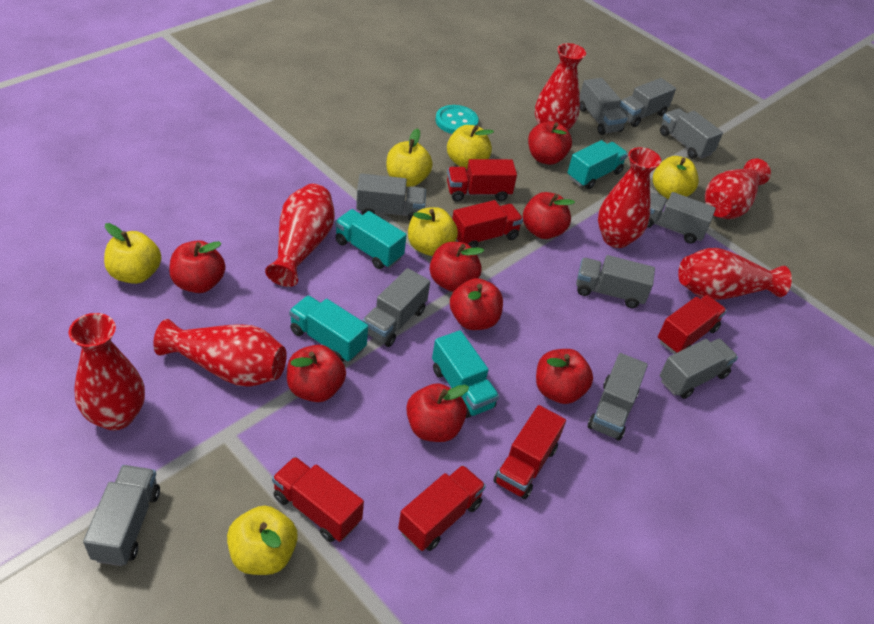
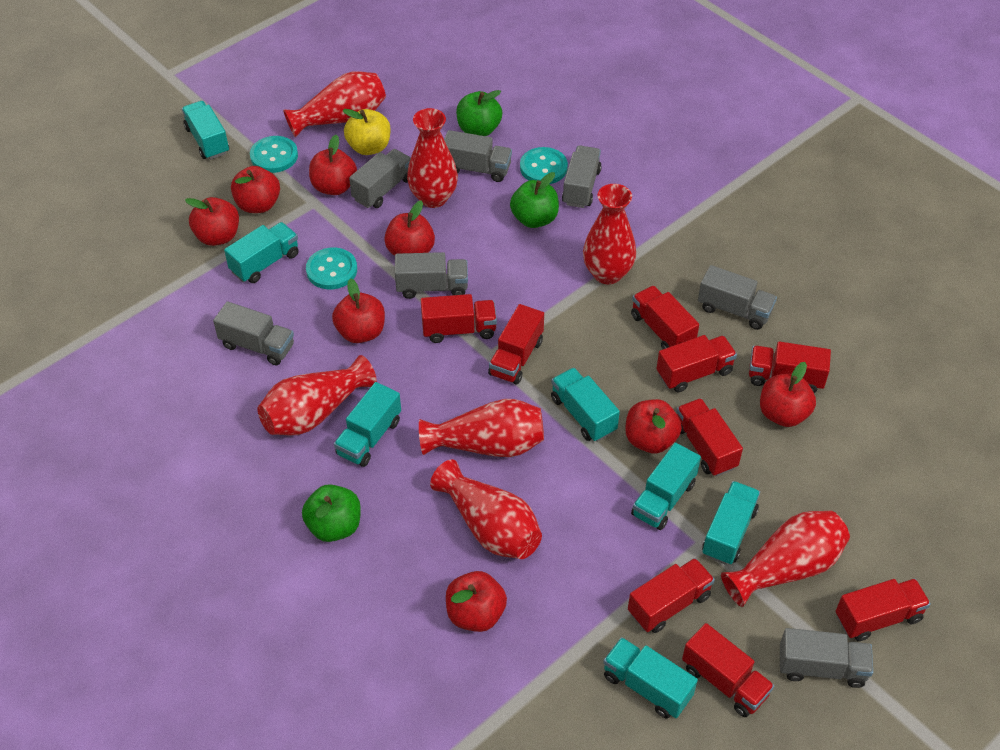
green apple: none = 0 -> [302,484,361,542] [456,90,502,136] [510,172,559,228] = 3
grey truck: [83,465,160,566] [356,173,426,221] [363,268,430,347] [576,255,655,308] [580,78,627,135] [588,353,648,441] [619,78,676,127] [647,192,716,244] [660,108,723,159] [660,339,738,399] = 10 -> [213,301,294,365] [349,149,411,208] [395,252,468,299] [444,130,512,182] [562,146,602,208] [698,265,777,330] [780,628,873,688] = 7
red truck: [272,457,364,542] [398,465,486,551] [447,159,517,202] [452,200,523,248] [493,405,566,499] [658,295,727,354] = 6 -> [421,294,497,343] [488,304,544,385] [628,558,715,633] [631,286,699,349] [656,335,737,392] [676,398,743,477] [682,623,774,717] [749,341,831,393] [836,579,931,641] = 9
turquoise button: [436,105,479,134] = 1 -> [250,136,298,173] [306,247,357,289] [520,147,568,184] = 3
turquoise truck: [289,296,368,362] [335,209,407,269] [432,330,499,418] [567,140,628,189] = 4 -> [182,101,229,160] [224,222,299,283] [334,382,401,467] [551,368,620,442] [603,637,698,719] [631,443,701,530] [702,481,760,565] = 7
yellow apple: [104,223,161,284] [227,506,298,575] [387,129,433,187] [408,207,458,256] [447,125,494,169] [653,156,699,199] = 6 -> [342,109,391,155] = 1

